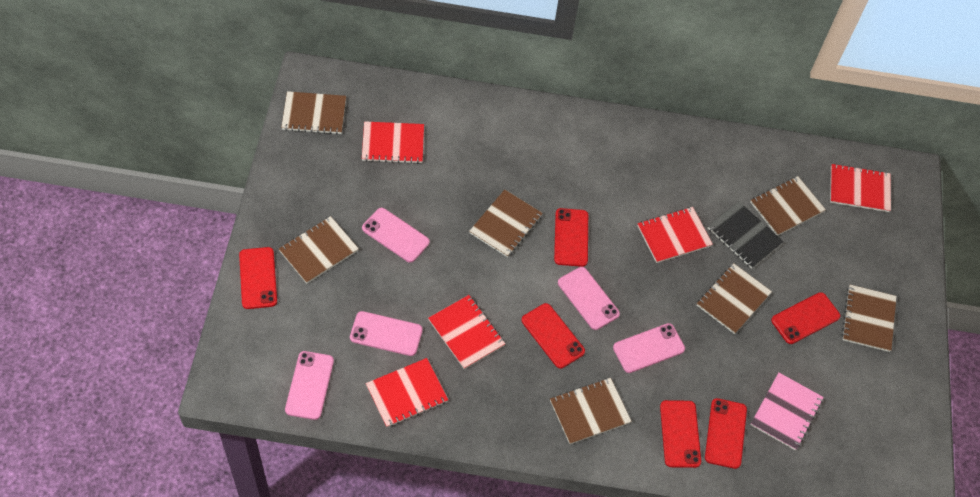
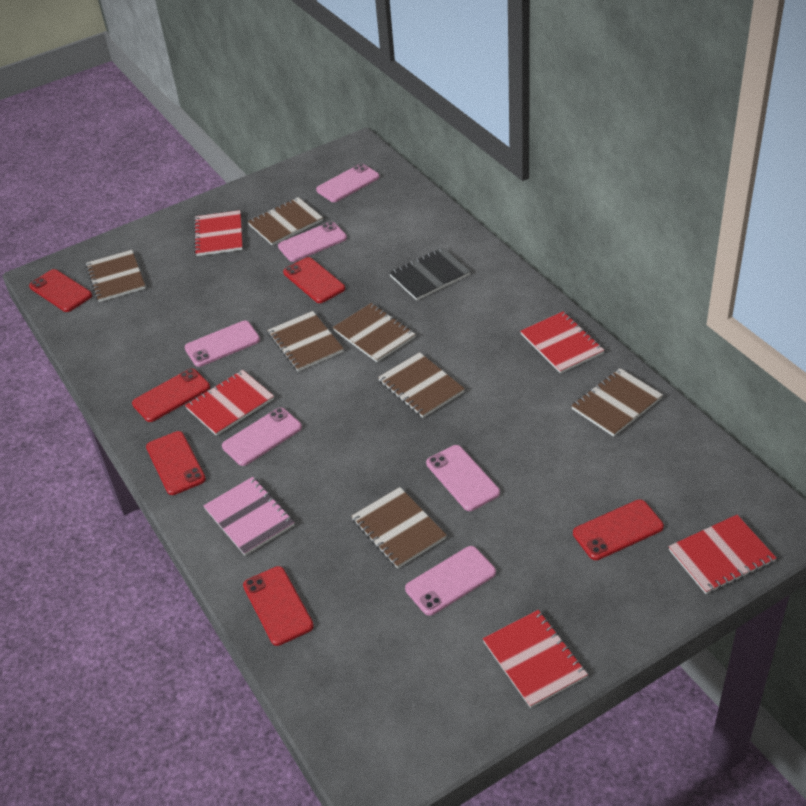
pink phone: [285,351,334,420] [350,311,423,356] [362,208,430,263] [558,267,620,330] [613,323,685,373] = 5 -> [185,321,260,367] [222,408,302,466] [278,222,347,262] [316,163,380,202] [405,546,496,616] [426,445,500,511] = 6

